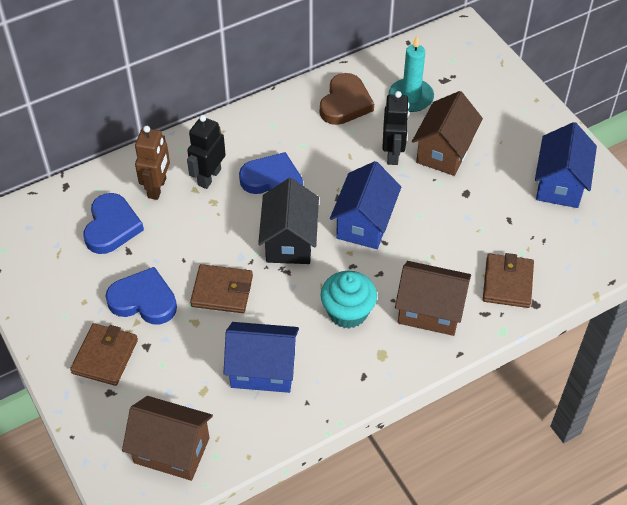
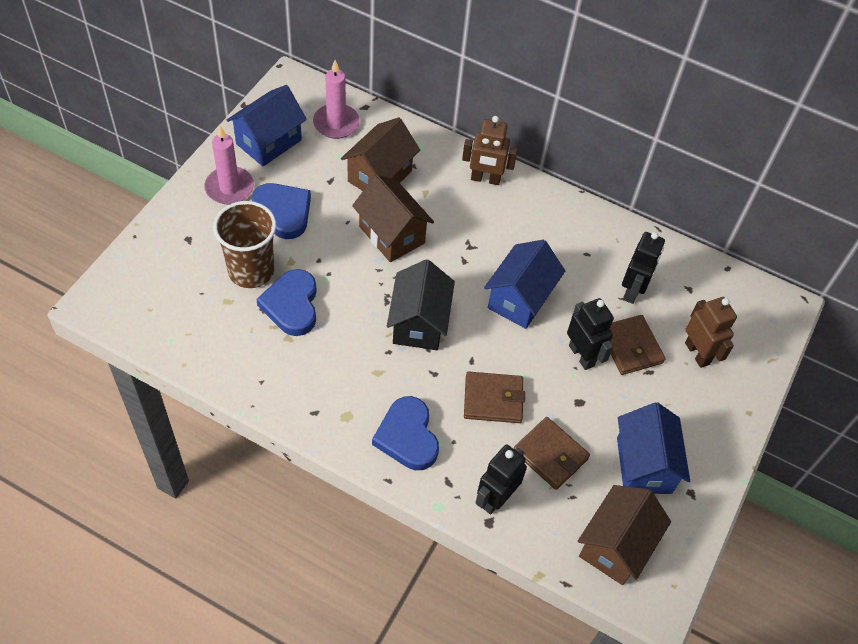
black robot: [187,115,226,189] [382,91,409,165] = 2 -> [476,445,527,514] [567,298,614,370] [622,232,665,304] = 3
brown cup: none = 0 -> [213,201,276,288] = 1
brown heart: [320,73,374,125] = 1 -> none = 0
brown robot: [135,126,170,200] = 1 -> [462,116,518,185] [685,297,737,368] = 2
pink candle: none = 0 -> [204,126,254,205] [313,60,360,139] = 2
turquoise candle: [389,35,434,112] = 1 -> none = 0
turquoise cupcake: [320,271,377,329] = 1 -> none = 0

